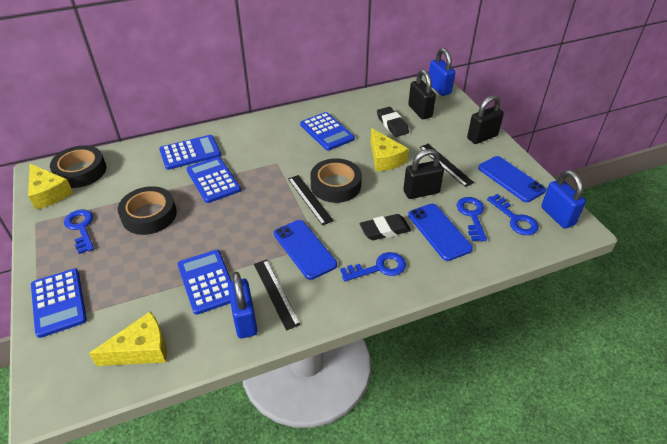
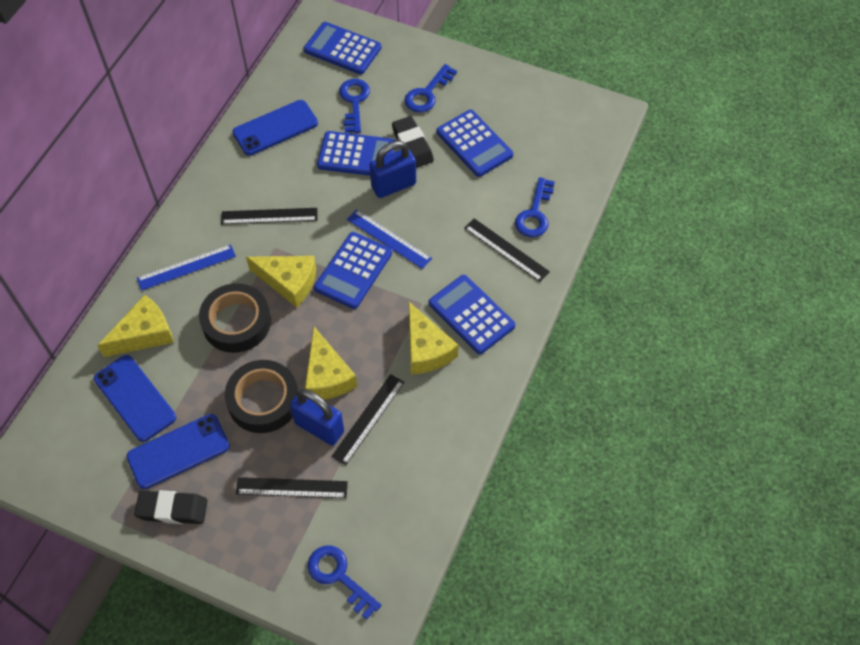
black padlock: [403,149,444,199] [408,69,436,119] [467,95,504,144] = 3 -> none = 0
black ruler: [254,259,301,331] [288,175,334,225] [419,144,474,187] = 3 -> [221,208,318,224] [236,477,348,498] [331,374,405,465] [464,218,550,282] = 4
black tape: [50,145,106,188] [118,186,177,235] [310,158,362,203] = 3 -> [199,283,271,353] [225,360,298,433] = 2
blue padlock: [228,272,258,338] [429,48,455,96] [541,170,586,229] = 3 -> [290,389,344,446] [370,141,416,198] = 2
blue ruler: none = 0 -> [137,244,236,291] [347,209,432,269] = 2
yellow cheese: [28,164,73,210] [89,312,167,366] [371,128,409,172] = 3 -> [97,295,174,357] [246,256,316,308] [305,327,357,400] [409,302,459,375] = 4

